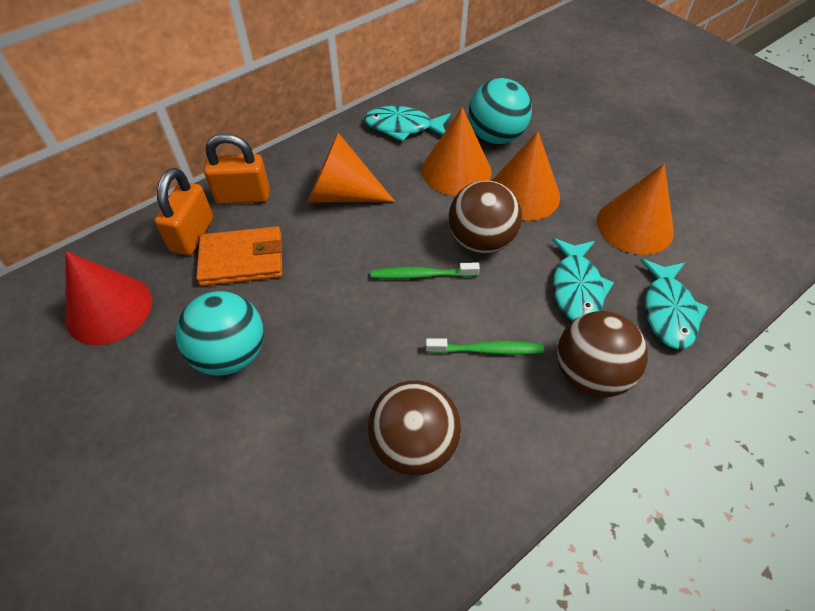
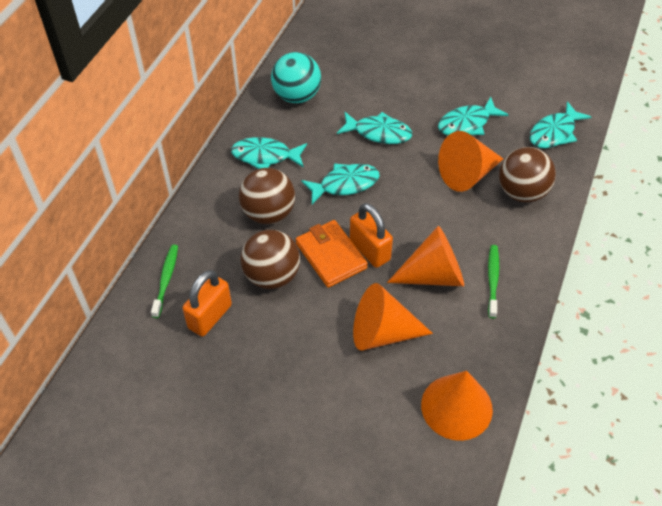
red cone: [65,251,152,345] = 1 -> none = 0
turquoise ball: [175,291,264,376] [469,78,532,144] = 2 -> [271,52,321,103] = 1
turquoise fish: [364,106,451,142] [552,238,614,321] [640,259,708,350] = 3 -> [231,137,307,169] [301,163,380,204] [337,112,413,144] [438,97,508,135] [530,101,591,148] = 5

